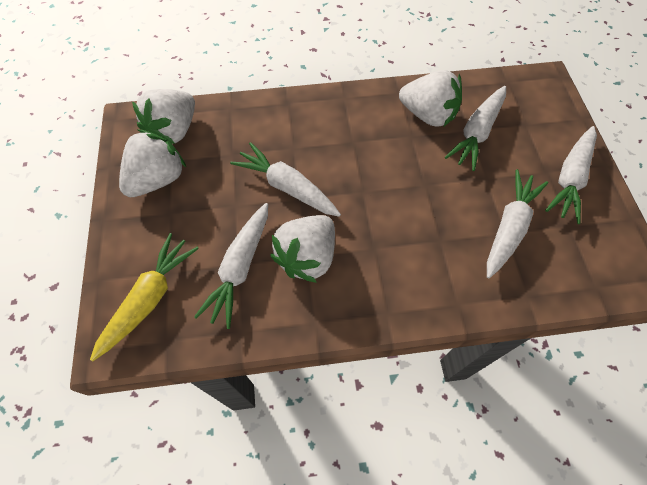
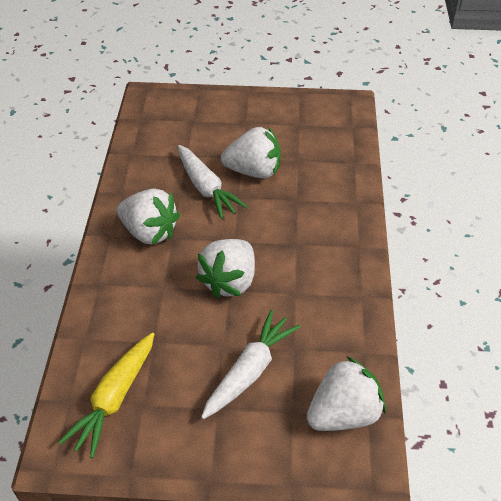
white carrot: [194,203,268,329] [230,142,341,217] [445,86,506,171] [487,169,548,278] [545,126,597,224] = 5 -> [178,145,248,219] [201,310,301,419] = 2

